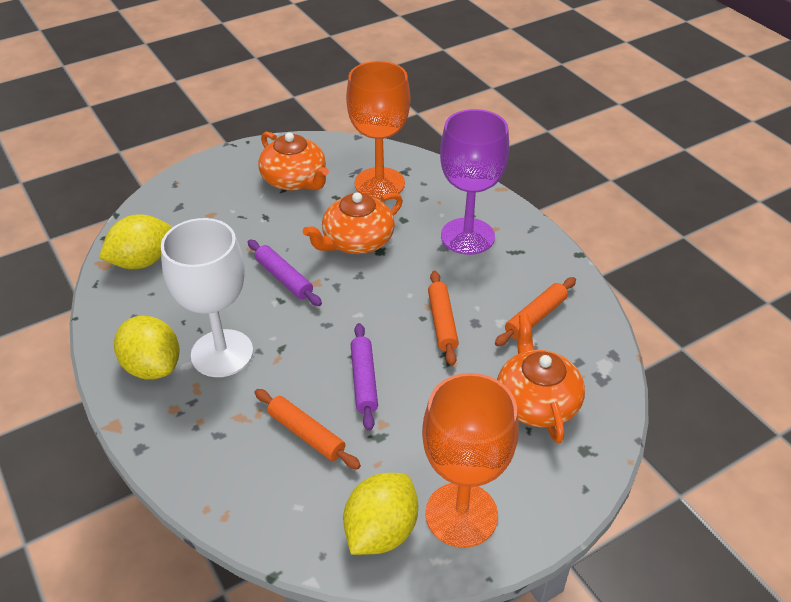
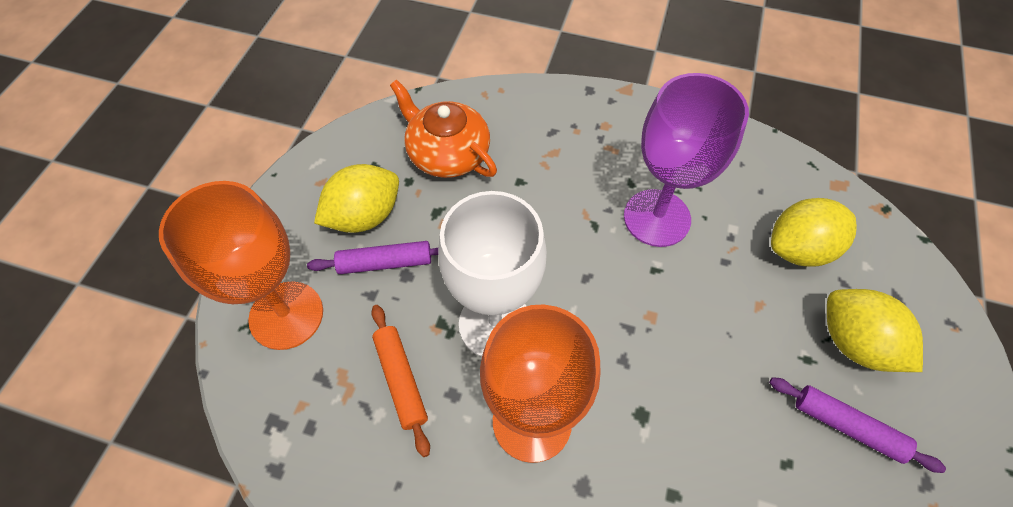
orange rolling pin: [255,389,361,469] [428,271,459,366] [495,277,576,346] = 3 -> [371,305,430,457] = 1
orange teapot: [258,132,329,191] [303,192,403,254] [497,314,585,443] = 3 -> [390,80,497,178] = 1

